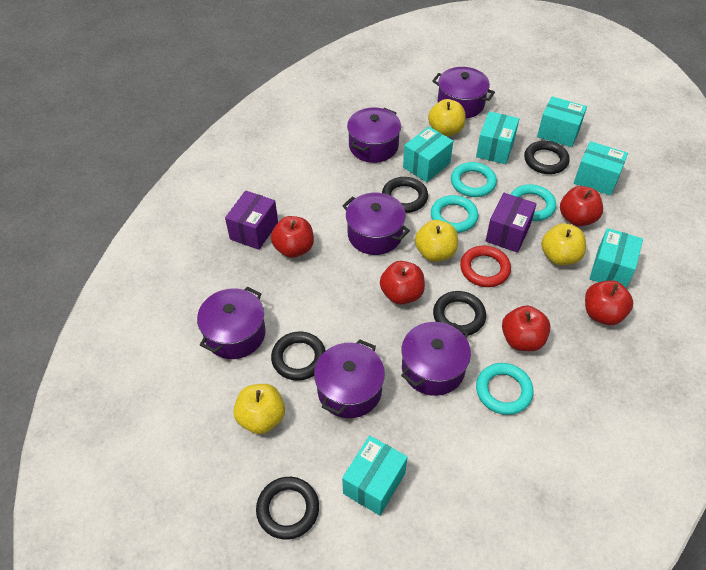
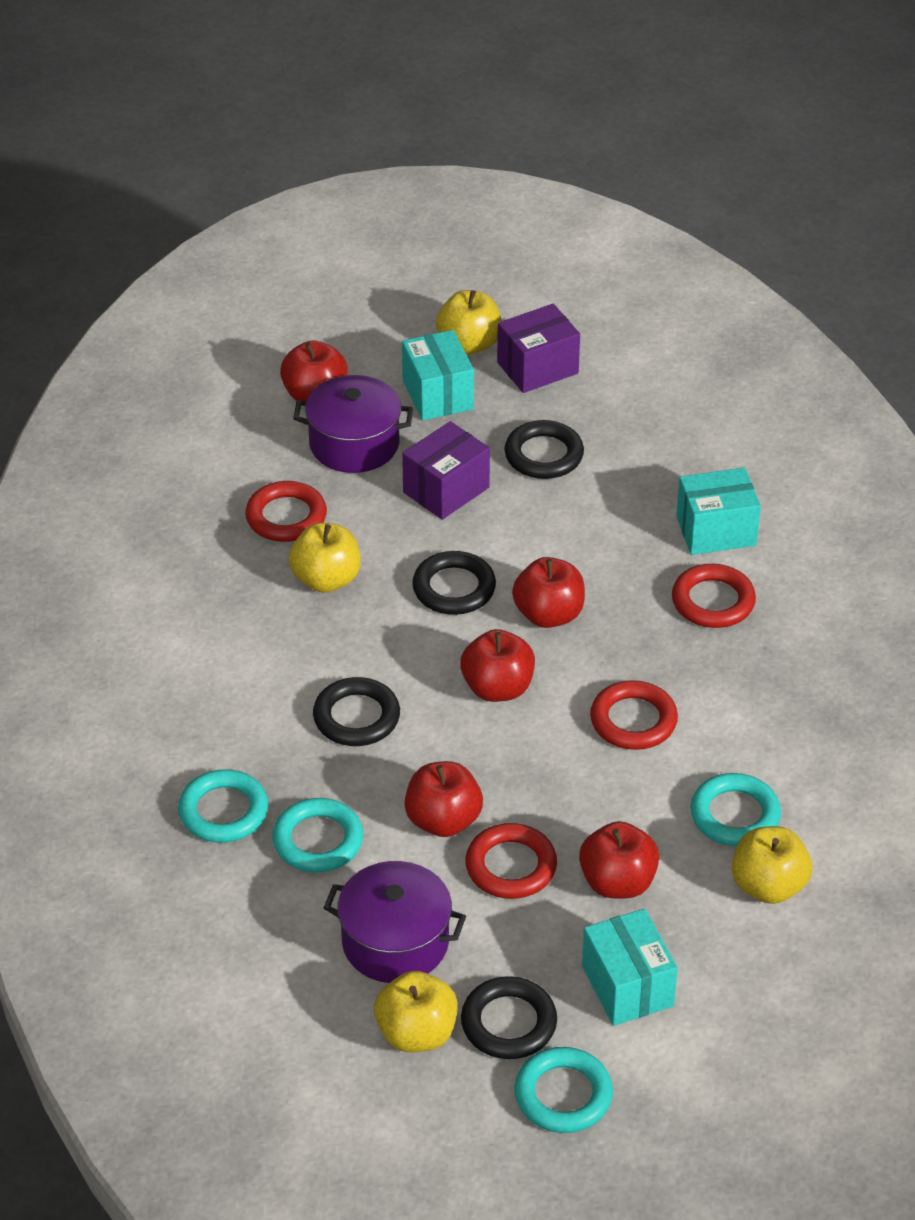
black ring: [256,477,319,540] [271,331,326,381] [382,177,428,213] [433,291,486,336] [524,141,570,174] = 5 -> [313,677,400,746] [412,551,496,615] [461,976,557,1059] [504,420,584,479] = 4
purple pot: [197,287,266,359] [314,339,385,418] [342,193,410,255] [347,107,401,163] [401,322,471,396] [432,67,495,118] = 6 -> [293,375,413,473] [324,861,466,983] = 2
red ring: [460,246,511,287] = 1 -> [245,481,327,542] [465,823,557,899] [590,680,678,750] [672,564,756,628] = 4
turquoise box: [342,436,408,516] [403,127,453,182] [476,111,519,164] [537,97,587,147] [574,141,628,196] [590,228,643,288] = 6 -> [402,330,474,421] [582,909,678,1026] [676,467,761,555] = 3

